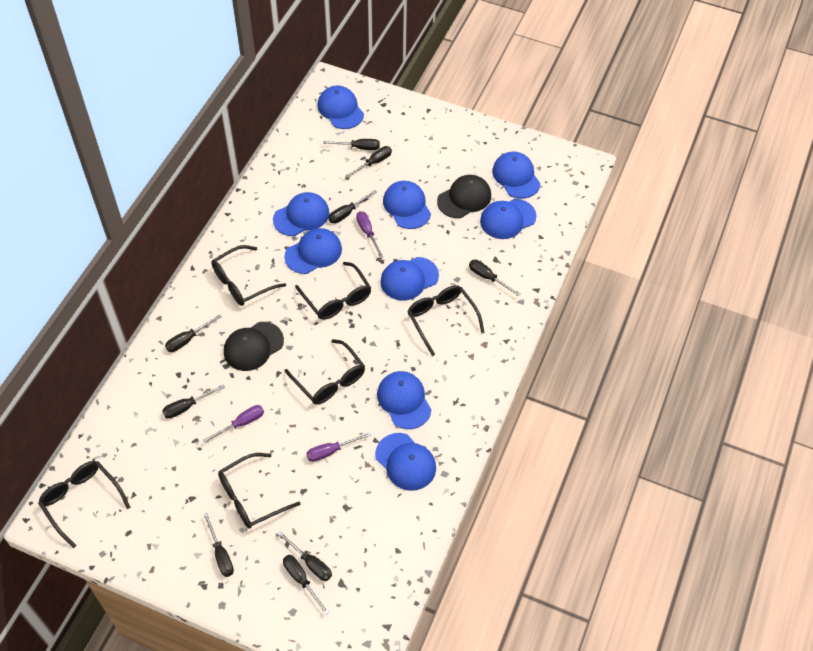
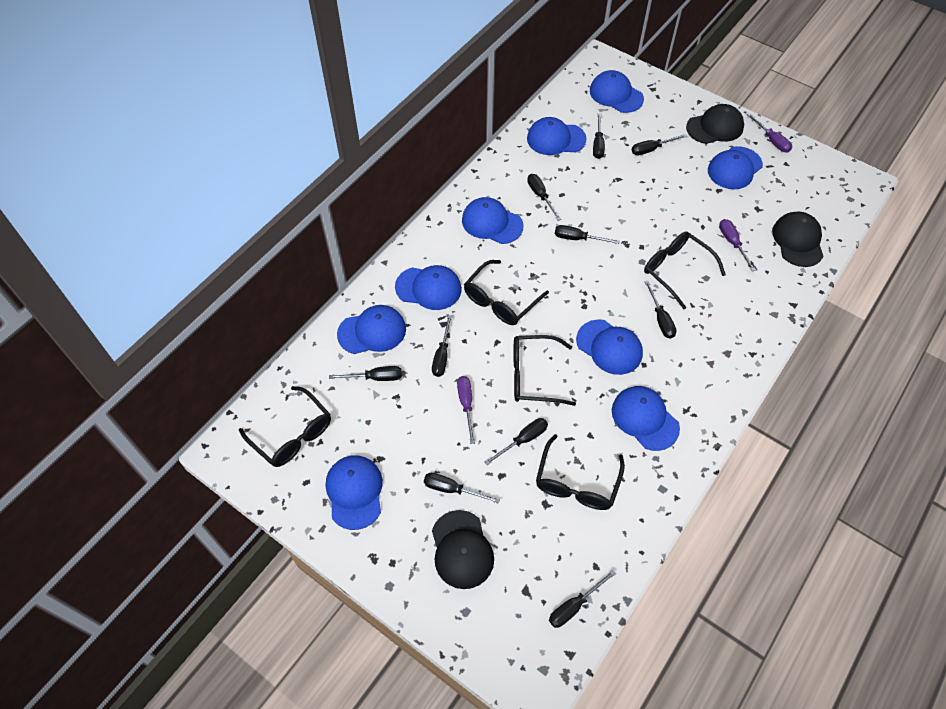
black cap: [224,322,284,371] [437,175,491,218] = 2 -> [432,510,494,589] [686,104,744,144] [772,212,823,267] = 3
black glasses: [38,461,130,548] [211,245,286,306] [218,453,301,529] [285,339,365,405] [295,262,371,320] [407,285,485,356] = 6 -> [239,386,331,467] [464,260,549,325] [513,335,576,406] [536,434,625,510] [644,232,726,309] = 5
black screwdriver: [162,384,225,419] [165,314,222,352] [203,513,234,577] [277,531,332,581] [283,555,329,615] [323,139,380,150] [328,190,377,223] [345,146,392,178] [469,260,520,296] = 9 -> [329,366,402,381] [424,473,500,504] [432,315,452,377] [485,418,548,465] [527,174,561,221] [549,570,616,628] [555,225,620,244] [593,113,605,159] [632,134,688,155] [645,281,676,338] = 10

